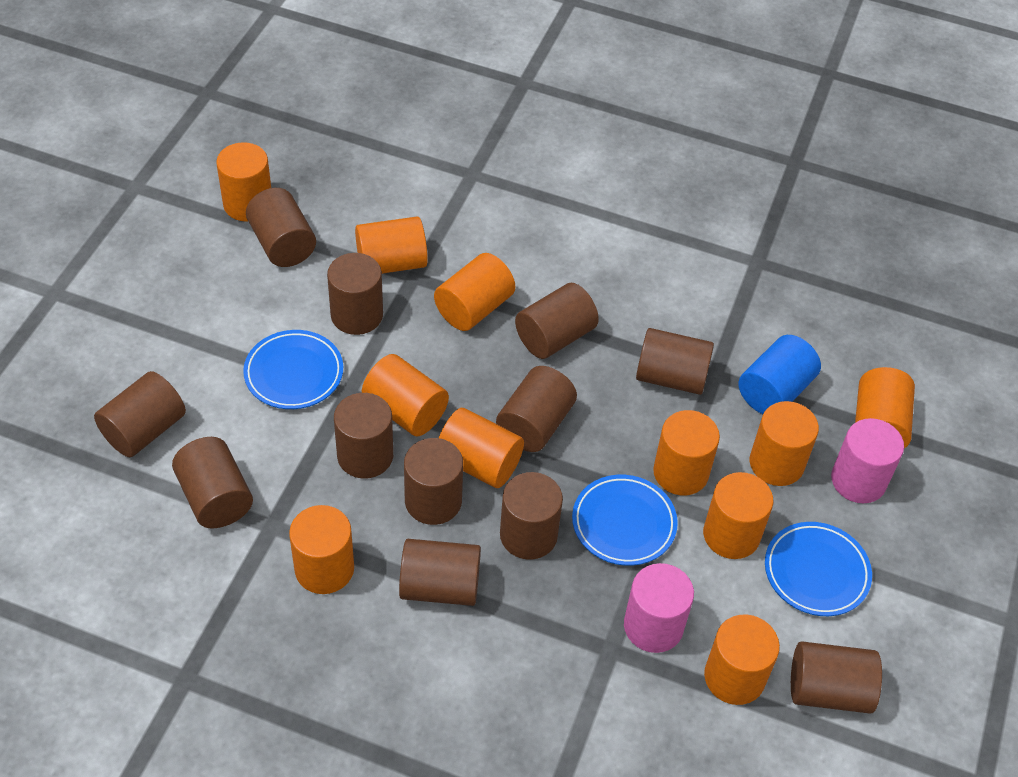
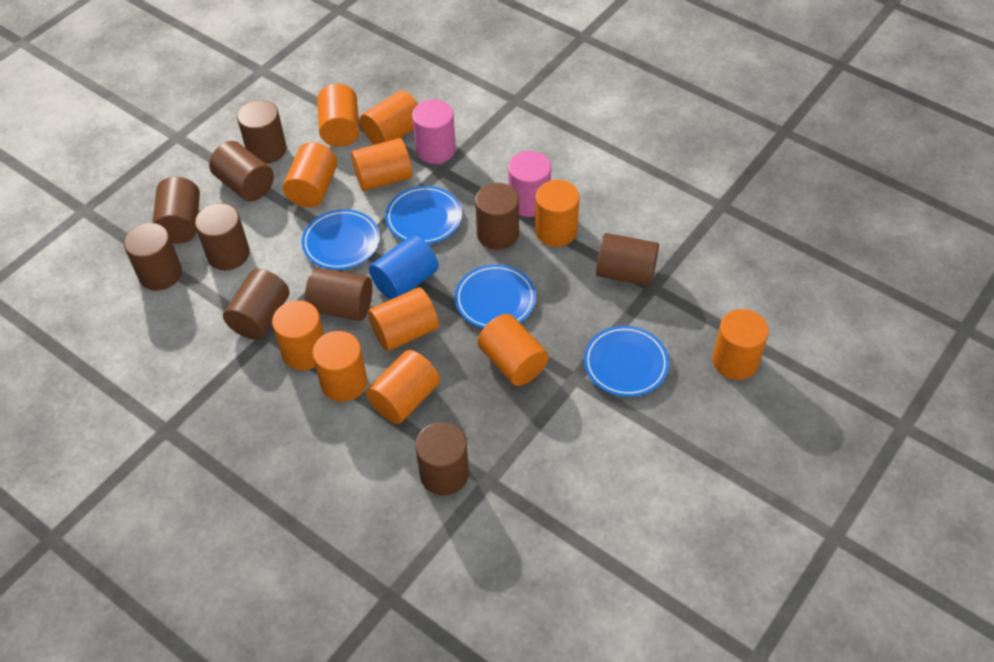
blue plate: [243,330,343,409] [572,475,678,566] [765,522,872,616] = 3 -> [302,209,380,270] [385,186,462,244] [455,264,536,328] [584,326,669,397] = 4
brown cylinder: [94,371,186,457] [172,437,253,528] [246,188,316,267] [327,253,383,335] [334,393,393,479] [399,539,481,606] [404,438,463,525] [496,366,577,452] [500,472,563,560] [515,283,599,359] [636,328,714,395] [791,641,882,714] = 12 -> [124,223,182,291] [153,177,200,244] [195,203,250,270] [209,141,274,201] [223,269,290,340] [237,100,287,164] [305,267,372,321] [415,422,469,495] [475,183,519,250] [596,233,659,286] = 10

